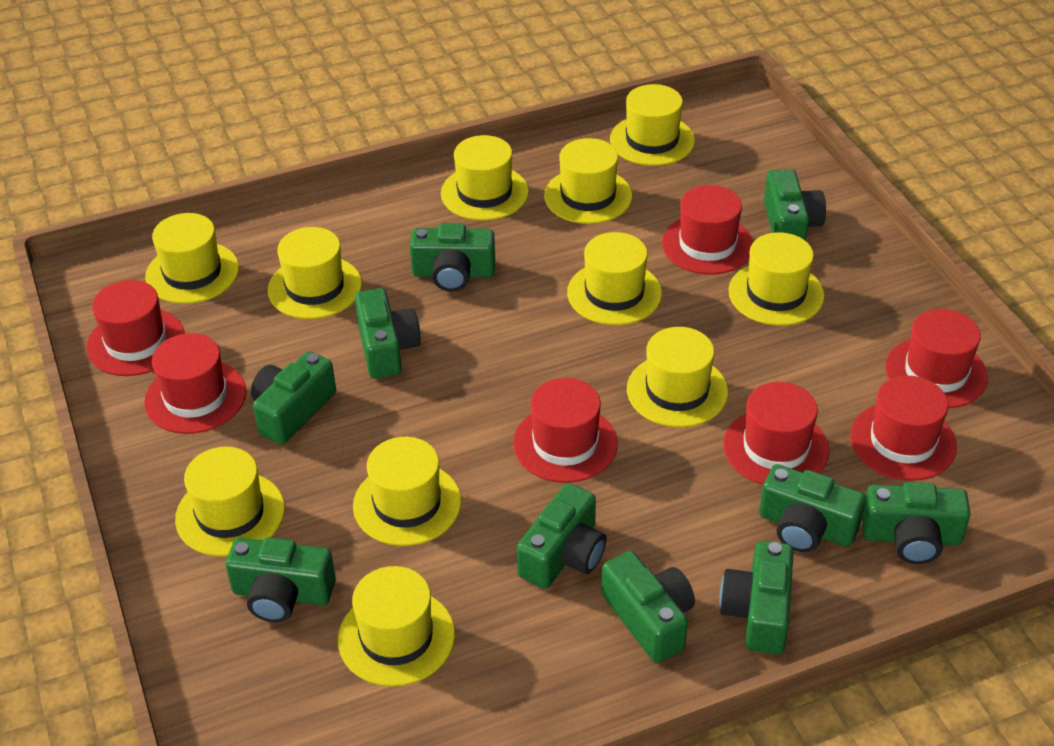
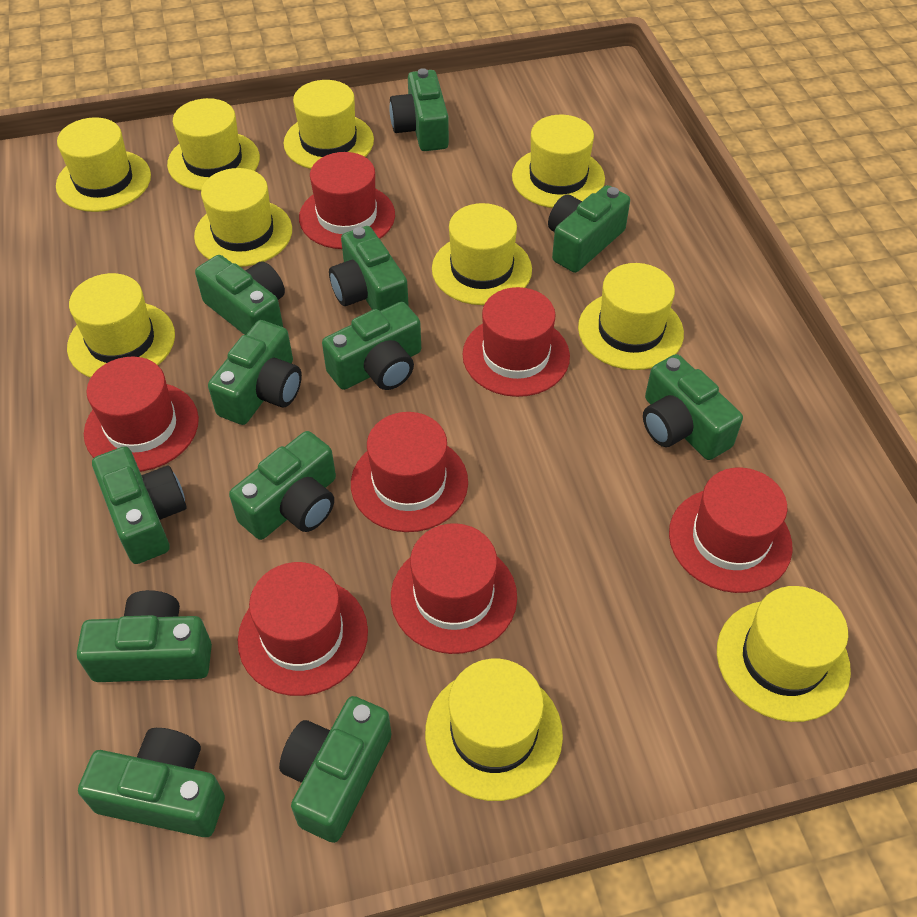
green camera: [226,537,336,622] [251,351,336,445] [355,288,421,379] [410,223,495,292] [517,483,606,589] [601,551,695,663] [719,541,794,654] [759,464,866,553] [764,169,826,241] [862,482,971,564] = 10 -> [77,590,212,682] [78,728,225,837] [92,446,187,564] [195,255,285,335] [208,320,302,425] [229,431,336,540] [279,696,391,843] [322,302,421,390] [329,226,409,311] [389,68,449,151] [548,185,630,273] [643,354,743,460] = 12
yellow hat: [145,213,239,304] [175,447,285,557] [268,227,362,319] [338,566,455,687] [353,437,461,546] [441,135,529,221] [544,138,632,224] [567,232,662,325] [610,84,695,166] [627,327,728,428] [729,232,824,326] = 11 -> [56,117,151,212] [67,273,175,378] [167,98,260,191] [194,168,292,267] [284,80,374,169] [425,659,563,801] [432,203,532,305] [512,115,605,208] [578,263,684,370] [717,586,851,722] = 10

